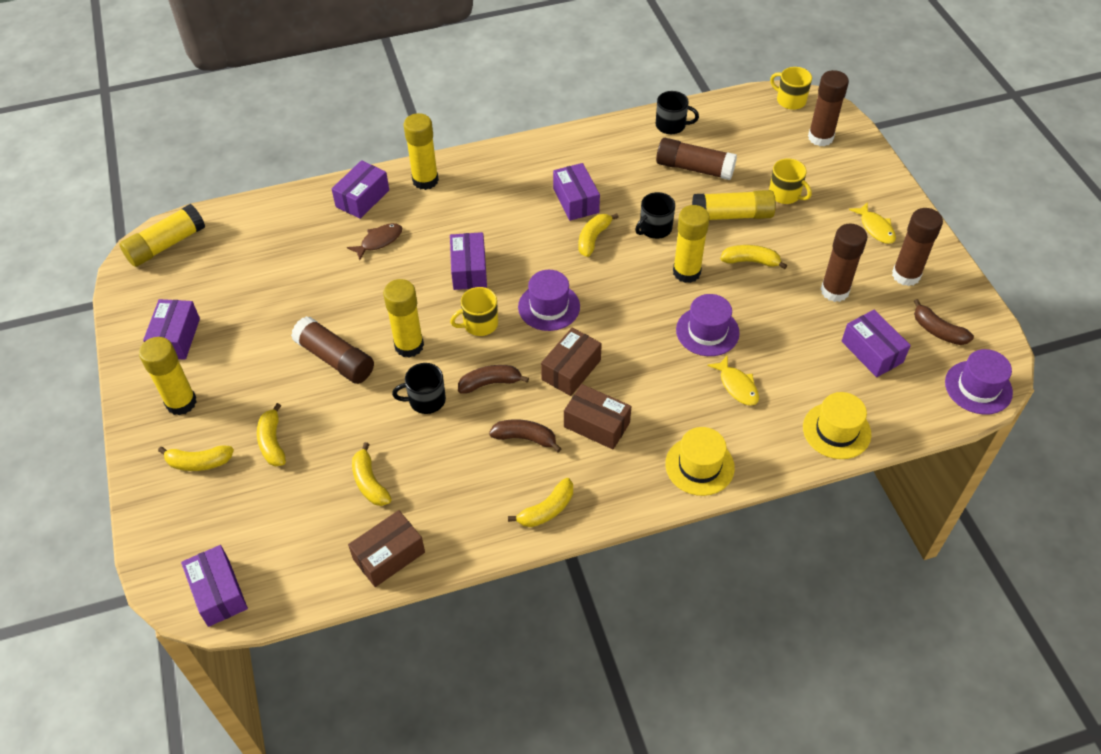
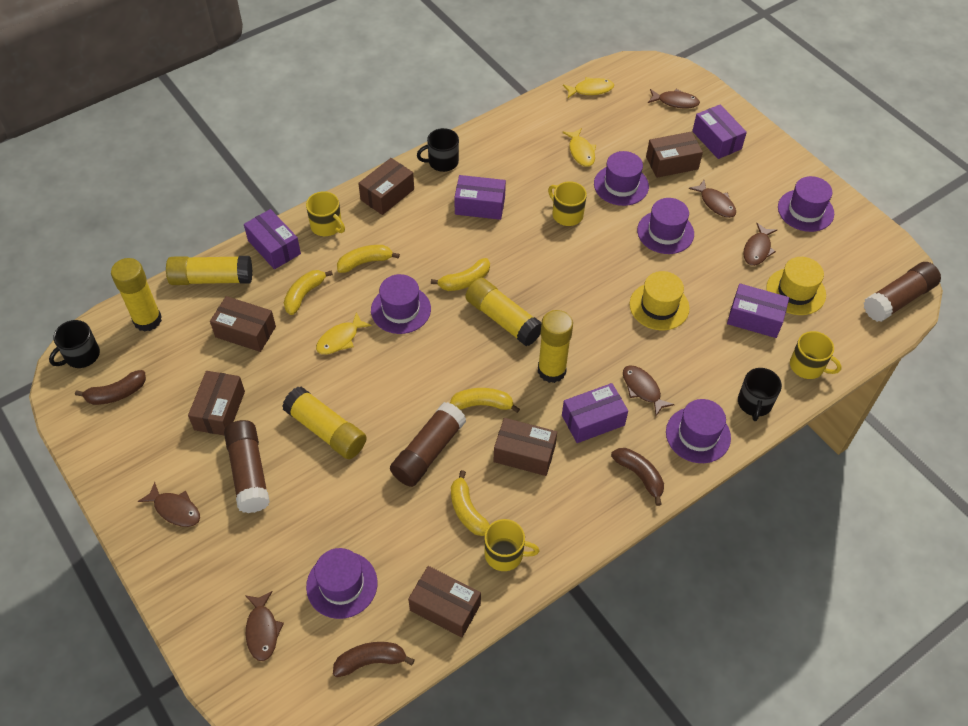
brown box: [348,510,425,587] [541,328,602,396] [564,384,631,449] = 3 -> [188,371,245,435] [210,296,276,352] [358,158,414,215] [408,566,481,638] [493,418,557,476] [646,132,703,178] = 6
brown fish: [347,223,402,260] = 1 -> [138,482,200,527] [245,591,284,661] [623,365,675,416] [648,89,700,109] [689,180,736,218] [743,223,777,266] = 6
brown glue stick: [291,316,374,384] [656,138,737,180] [808,70,849,146] [821,223,867,302] [892,208,943,286] = 5 -> [224,420,270,513] [390,402,466,487] [864,262,941,322] = 3
purple box: [143,299,200,360] [181,545,248,627] [332,160,389,219] [450,232,487,290] [553,163,600,221] [841,310,911,377] = 6 -> [244,209,301,269] [454,175,506,220] [562,383,628,443] [692,105,747,159] [727,284,789,338] = 5
purple hat: [518,270,580,331] [676,294,740,356] [945,349,1013,415] = 3 -> [306,548,378,619] [371,274,431,334] [594,151,649,206] [637,198,694,254] [666,399,731,463] [778,176,834,232] = 6
yellow banana: [158,445,234,471] [257,403,286,466] [352,442,392,506] [508,478,573,527] [578,213,619,257] [720,245,787,270] = 6 -> [284,270,333,315] [337,245,400,273] [431,258,490,291] [450,388,520,413] [451,470,490,536] = 5
yellow fish: [707,355,759,406] [849,202,896,244] = 2 -> [316,312,372,354] [563,77,614,98] [563,128,596,167] = 3
yellow glue stick: [119,204,205,267] [139,337,197,415] [383,279,424,358] [404,113,439,190] [673,205,710,283] [692,190,776,220] = 6 -> [111,258,162,332] [166,256,252,285] [282,386,367,459] [465,278,542,346] [538,310,573,383] = 5
yellow mug: [450,287,498,336] [769,158,812,204] [770,67,812,110] = 3 -> [306,191,345,236] [485,519,540,571] [548,181,587,226] [790,331,842,379] = 4

